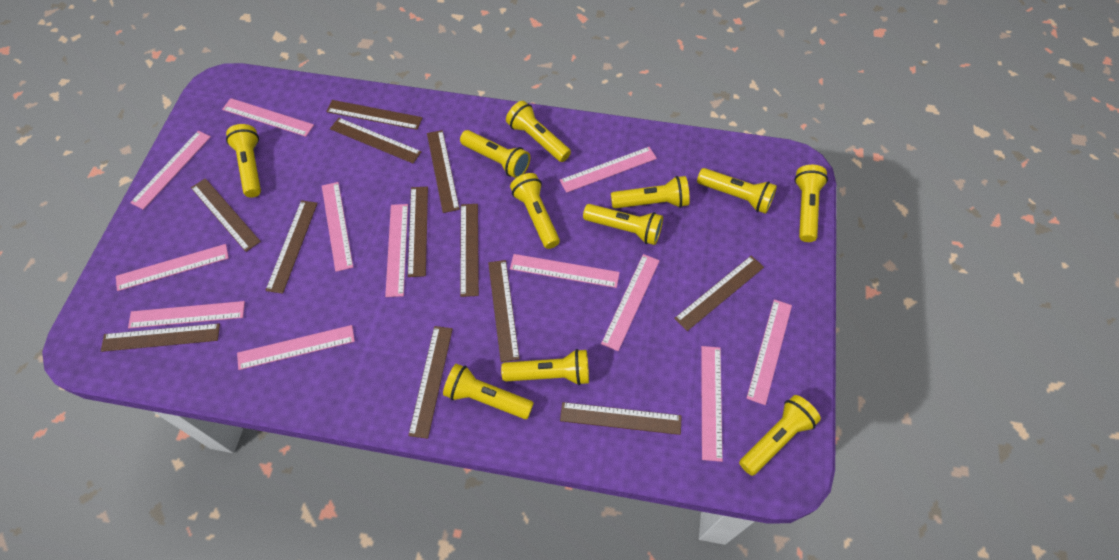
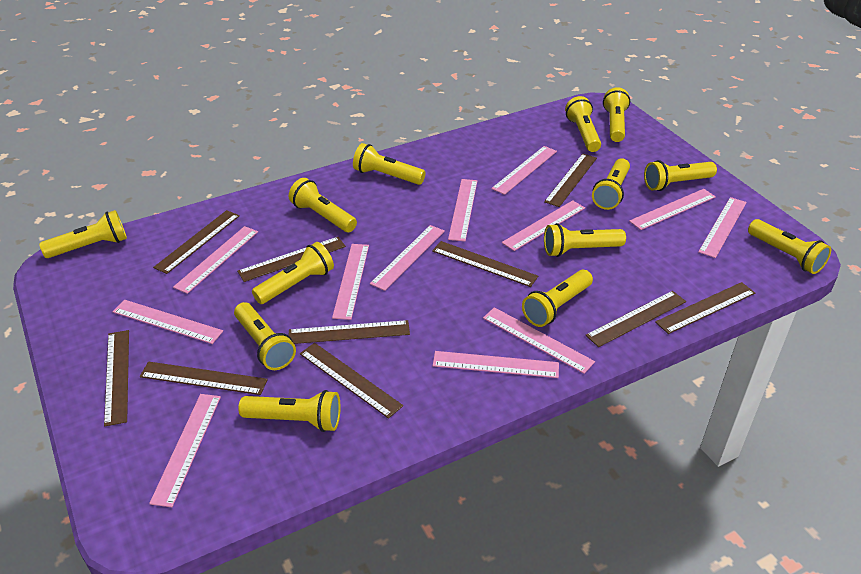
brown ruler: [101,323,220,352] [191,178,261,252] [265,200,318,294] [326,100,423,130] [330,118,422,163] [408,187,428,277] [408,326,453,439] [427,130,460,213] [460,204,479,297] [488,260,520,362] [560,402,682,435] [674,256,764,331] = 12 -> [104,330,129,426] [140,361,268,395] [153,210,240,274] [237,237,346,282] [289,320,410,344] [300,343,403,419] [432,241,538,287] [544,154,597,207] [585,291,686,347] [655,282,755,334] = 10
yellow flashlight: [226,124,261,197] [443,364,534,419] [460,130,530,178] [501,349,589,385] [506,101,571,162] [510,173,560,249] [583,204,663,245] [611,176,690,208] [697,168,777,214] [739,395,821,476] [794,165,828,242] = 11 -> [39,210,127,258] [234,302,296,370] [238,390,341,432] [252,242,334,304] [289,178,357,232] [353,143,426,185] [522,270,593,327] [544,223,626,257] [565,96,601,152] [592,158,630,210] [603,87,630,142] [644,160,717,191] [748,219,831,274] = 13

